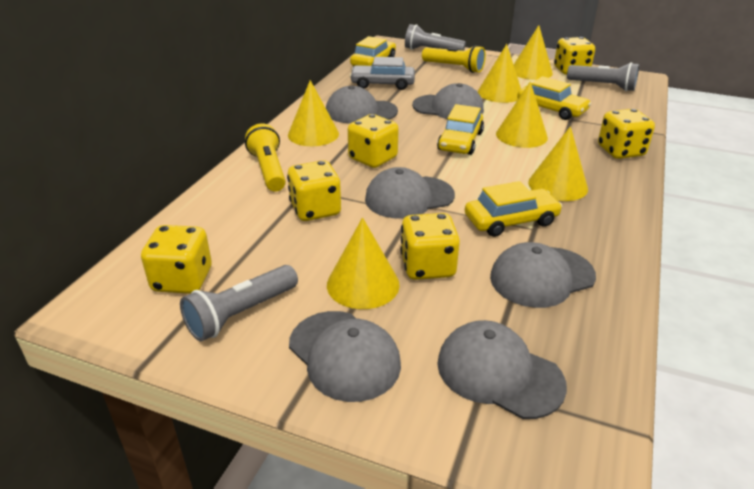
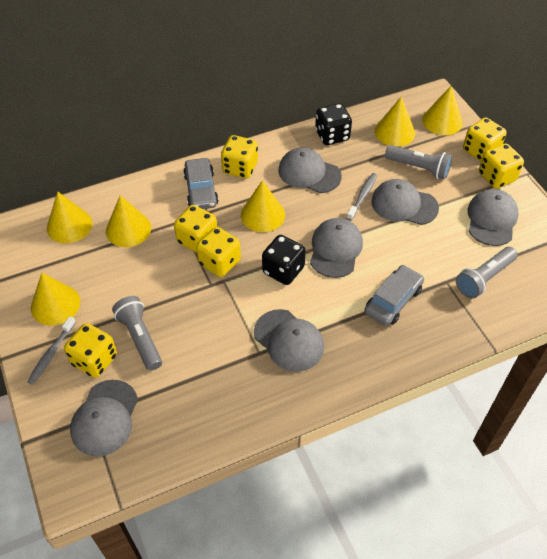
black dice: none = 0 -> [262,235,306,285] [315,103,352,145] = 2
grey car: [350,57,415,90] = 1 -> [183,158,219,209] [364,265,424,326] = 2
grey toothbrush: none = 0 -> [27,316,76,385] [347,173,377,220] = 2
yellow car: [350,36,396,66] [437,104,484,155] [465,181,562,237] [517,76,591,120] = 4 -> none = 0
yellow flashlight: [245,123,286,192] [422,45,486,73] = 2 -> none = 0

